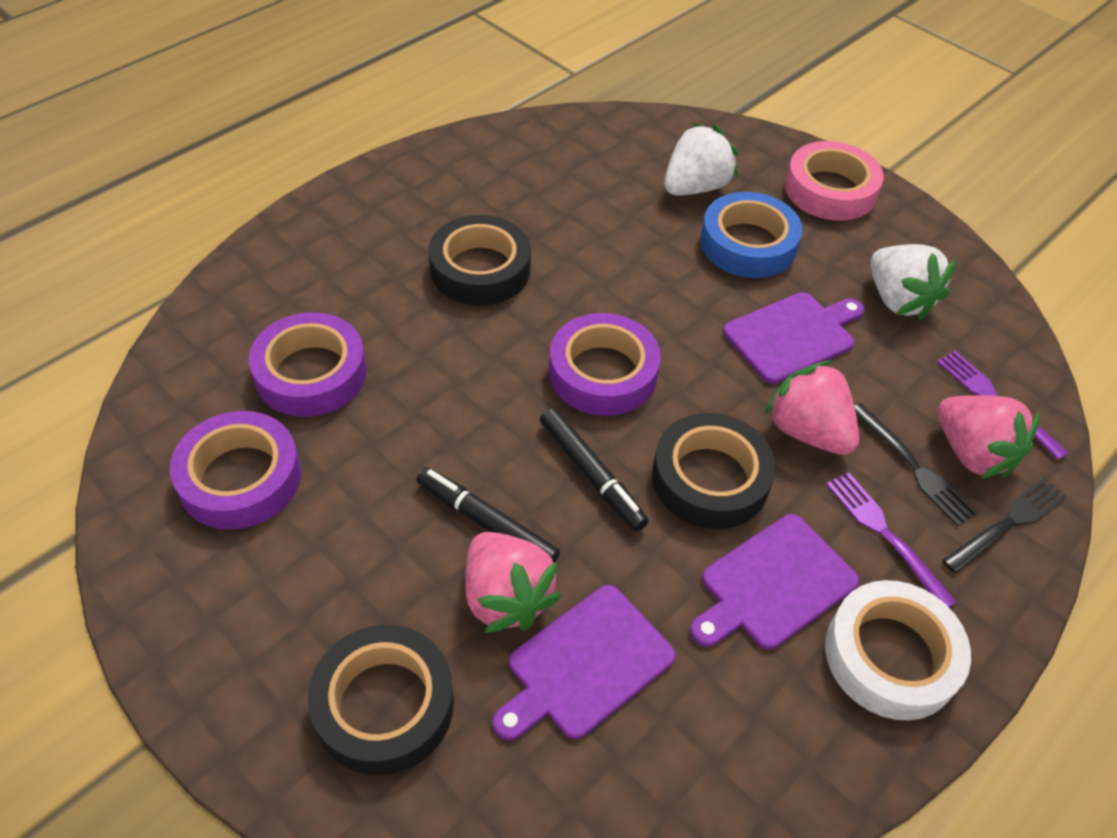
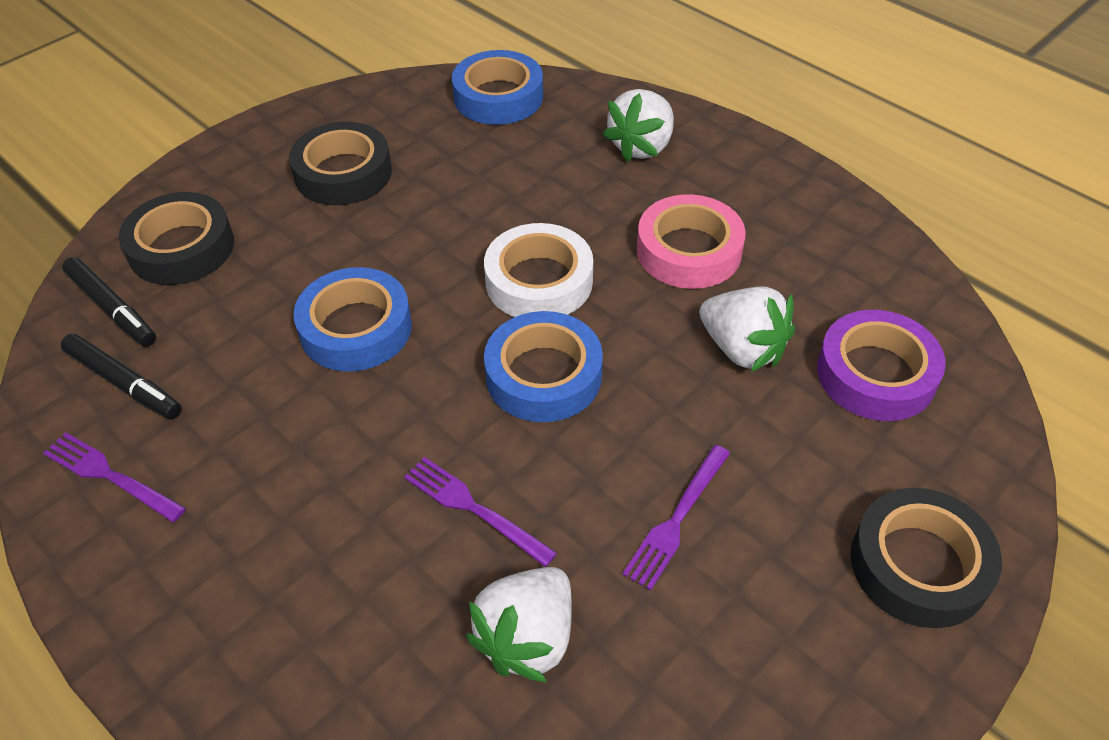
black fork: [854,403,978,526] [942,478,1067,573] = 2 -> none = 0
blue tape: [700,192,803,278] = 1 -> [293,267,412,371] [452,50,543,125] [484,311,603,422] = 3
pink strawberry: [465,532,562,633] [764,361,859,455] [937,395,1040,479] = 3 -> none = 0
purple cutting board: [493,585,676,741] [690,514,859,650] [723,292,865,384] = 3 -> none = 0
purple fork: [826,472,957,607] [937,351,1069,460] = 2 -> [43,432,186,522] [404,457,557,567] [622,445,730,590] = 3
purple tape: [170,411,301,530] [249,312,367,417] [549,313,661,416] = 3 -> [817,310,946,421] = 1
white strawberry: [664,123,738,195] [871,244,956,320] = 2 -> [466,567,572,683] [603,89,674,162] [699,286,795,372] = 3

